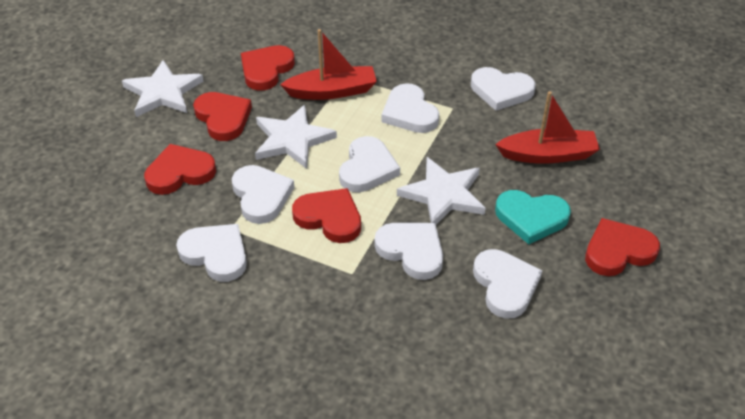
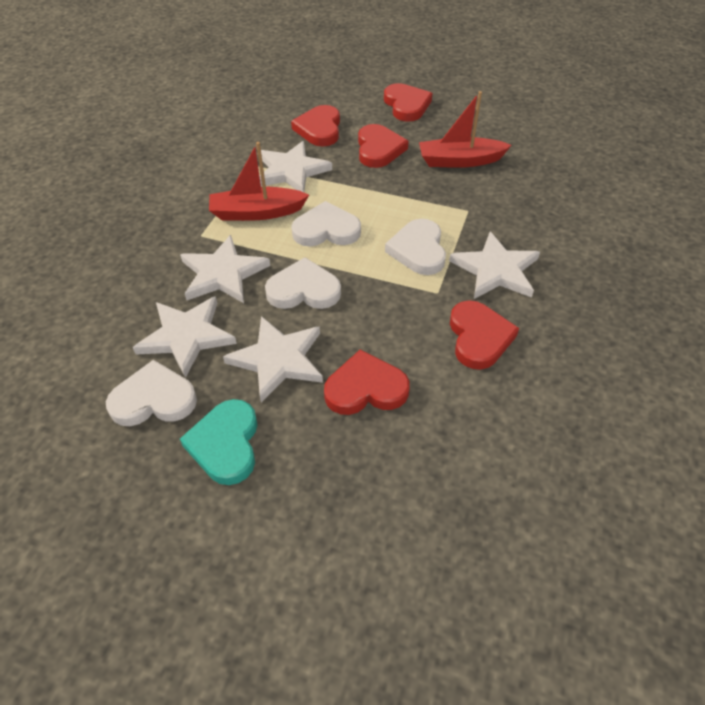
white heart: [176,224,247,282] [232,165,294,224] [339,136,400,192] [375,223,443,280] [381,83,439,133] [471,67,536,111] [473,249,542,319] = 7 -> [106,360,197,426] [265,257,341,309] [291,201,361,246] [385,219,446,275] = 4
white star: [122,60,204,117] [255,105,337,169] [397,157,486,225] = 3 -> [133,296,237,378] [180,235,270,303] [223,316,323,403] [260,141,332,192] [449,232,540,299] = 5

